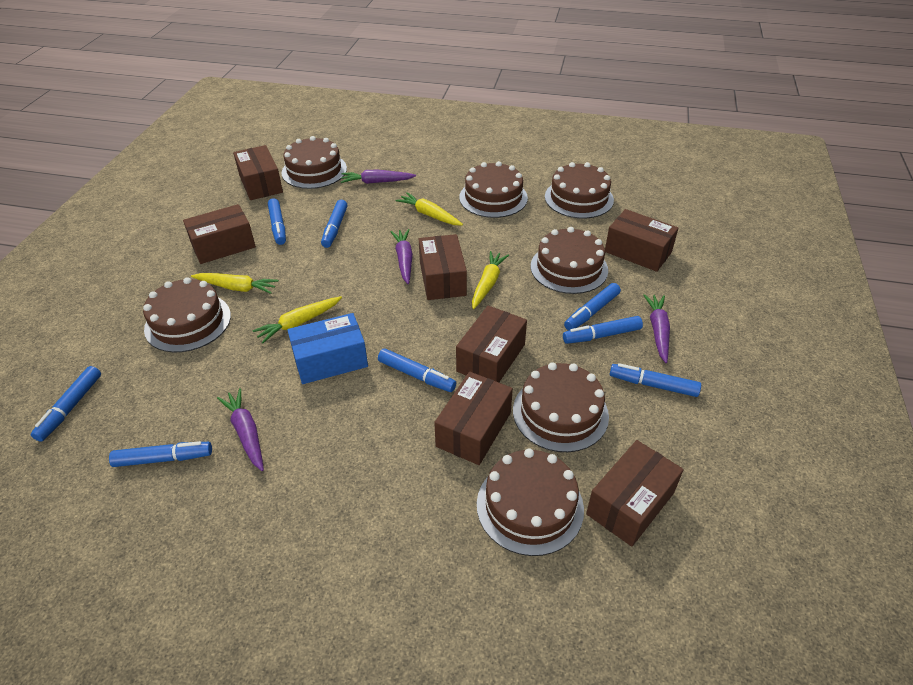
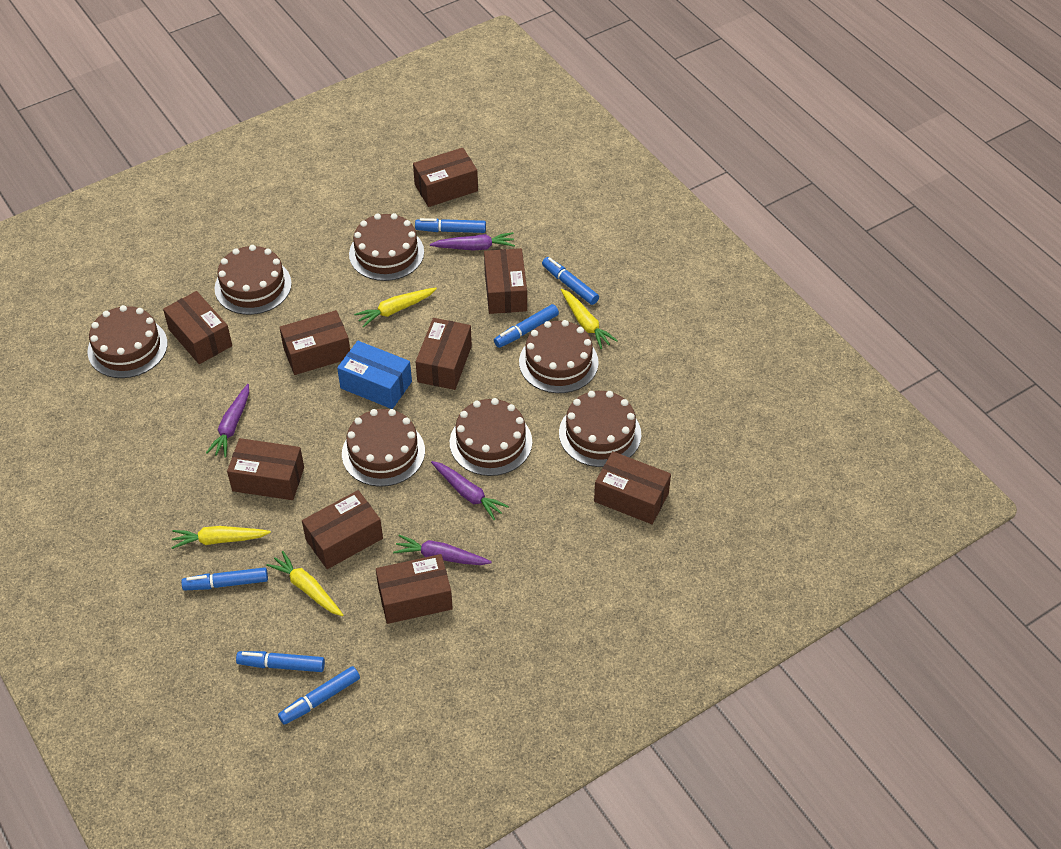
blue marker: [31,366,101,442] [109,441,212,467] [268,198,286,245] [321,200,348,248] [378,348,456,392] [563,316,643,344] [564,283,621,331] [610,363,701,397] = 8 -> [181,567,268,590] [236,651,325,672] [278,666,360,725] [415,218,486,233] [494,304,559,348] [542,257,599,305] = 6
brown box: [183,204,256,264] [233,145,283,200] [419,234,467,300] [434,372,513,465] [456,306,527,382] [586,440,684,547] [605,209,678,272] = 7 -> [163,291,232,364] [227,438,304,500] [279,310,350,375] [302,490,383,569] [376,554,453,624] [413,148,478,207] [415,318,472,390] [484,248,527,314] [594,451,671,524] = 9

